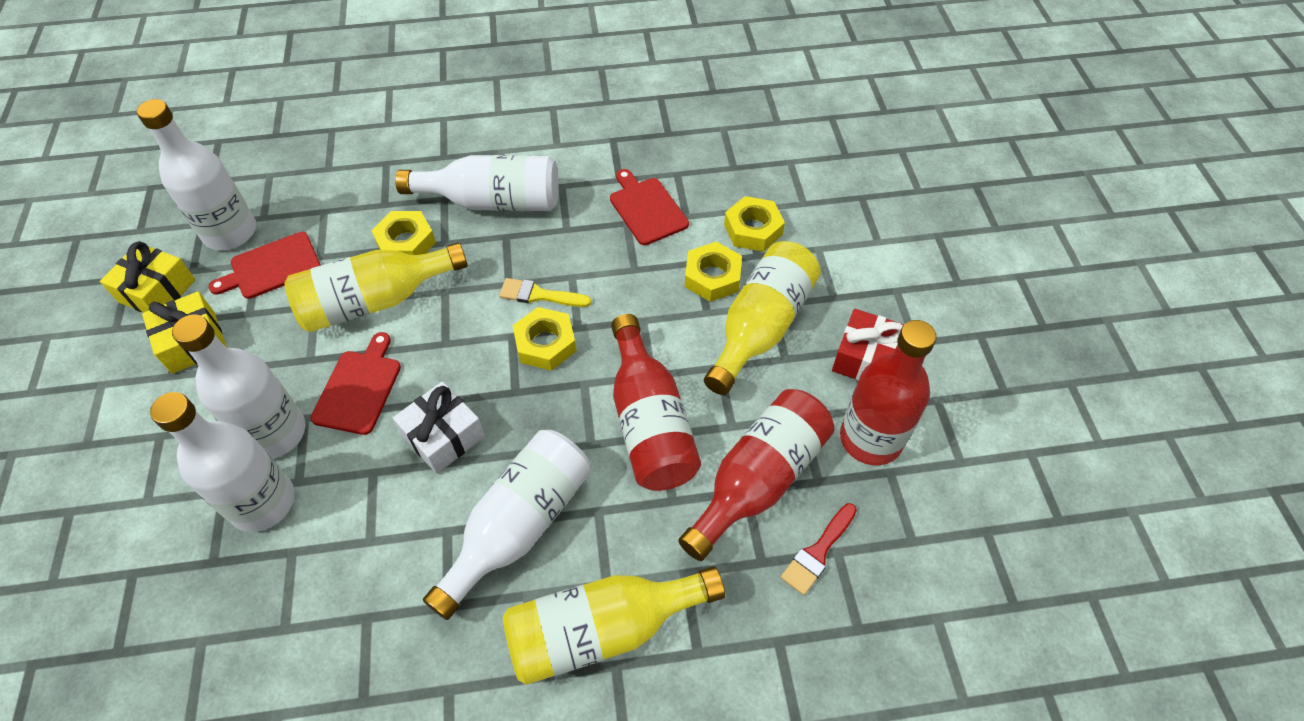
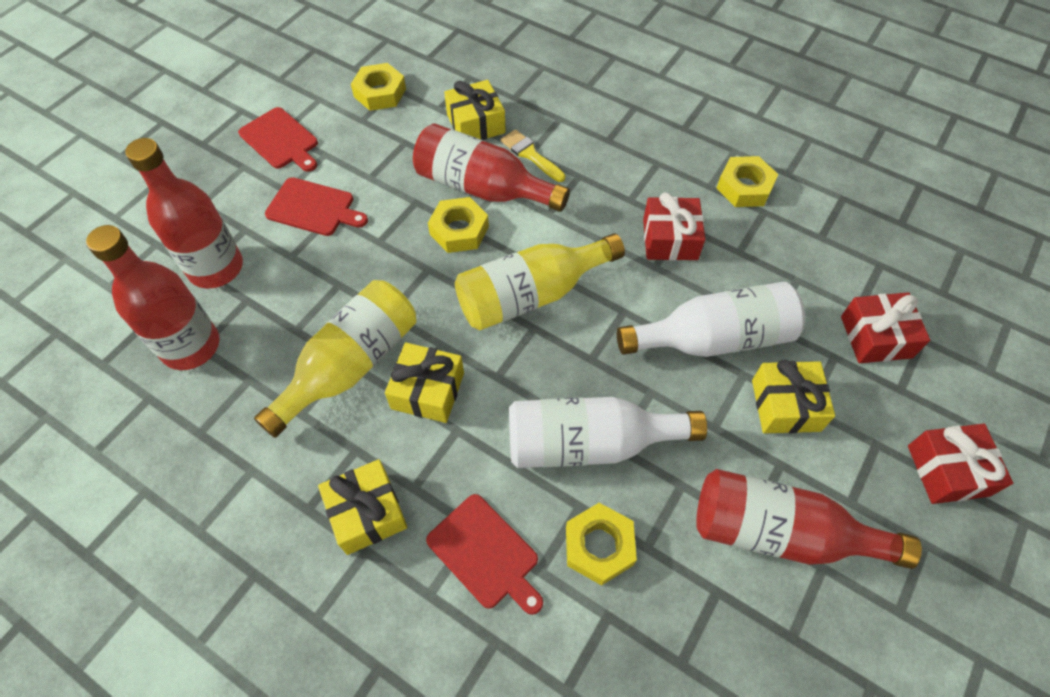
red bottle: [611,314,701,491] [678,389,834,561] [840,320,937,465] = 3 -> [86,225,219,370] [125,138,243,288] [413,123,570,212] [696,469,922,569] = 4
red brush: [781,503,857,595] = 1 -> none = 0
red gift: [832,309,904,381] = 1 -> [643,192,705,261] [841,292,930,363] [908,424,1013,504] = 3
white bottle: [137,99,256,250] [150,392,295,532] [172,314,306,459] [395,155,559,211] [423,430,591,620] = 5 -> [509,397,707,468] [617,282,805,357] = 2
white gift: [393,381,485,474] = 1 -> none = 0
yellow bottle: [284,243,467,332] [503,566,725,685] [704,241,821,395] = 3 -> [254,280,416,438] [455,233,625,330] = 2
yellow gift: [100,241,196,313] [142,291,227,374] = 2 -> [318,459,407,555] [385,342,464,423] [444,80,506,140] [752,360,835,433] = 4

